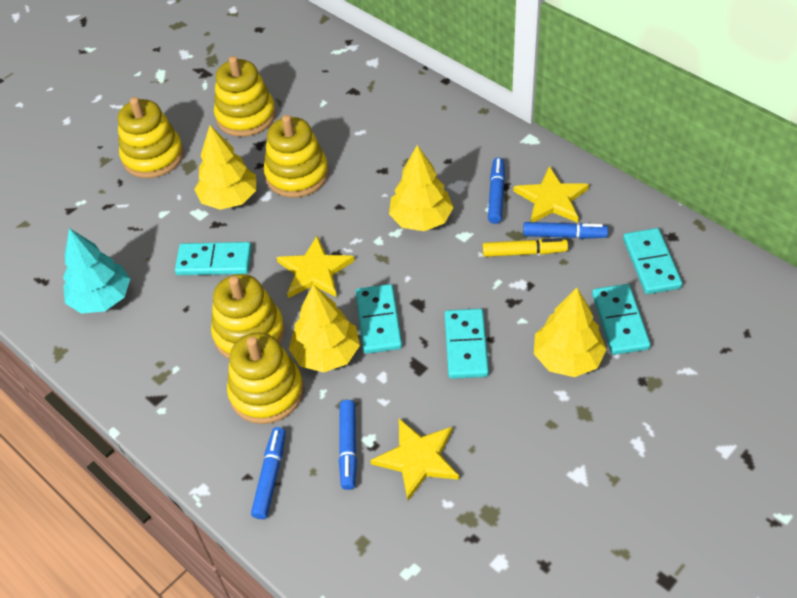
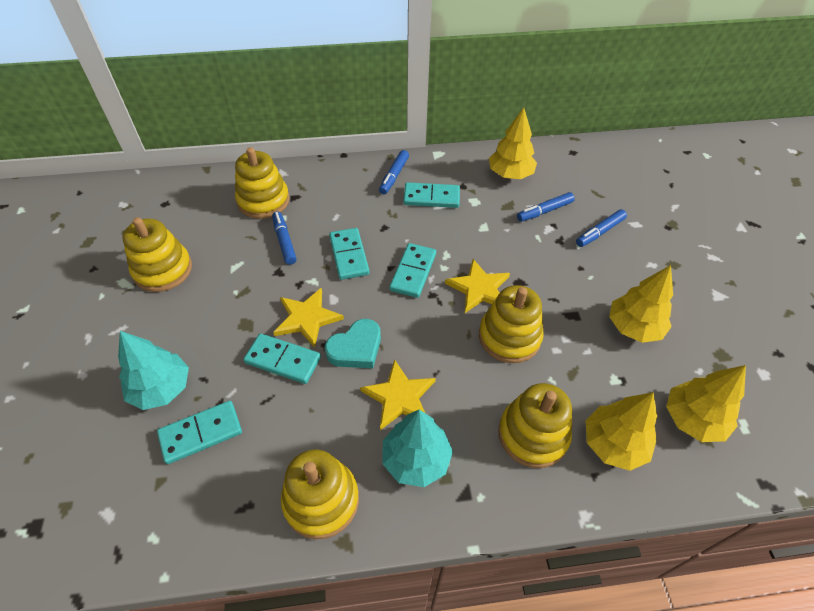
turquoise heart: none = 0 -> [325,319,381,368] = 1
turquoise tree: [63,228,130,314] = 1 -> [118,331,189,410] [382,410,453,487] = 2
yellow marker: [483,238,568,257] = 1 -> none = 0

